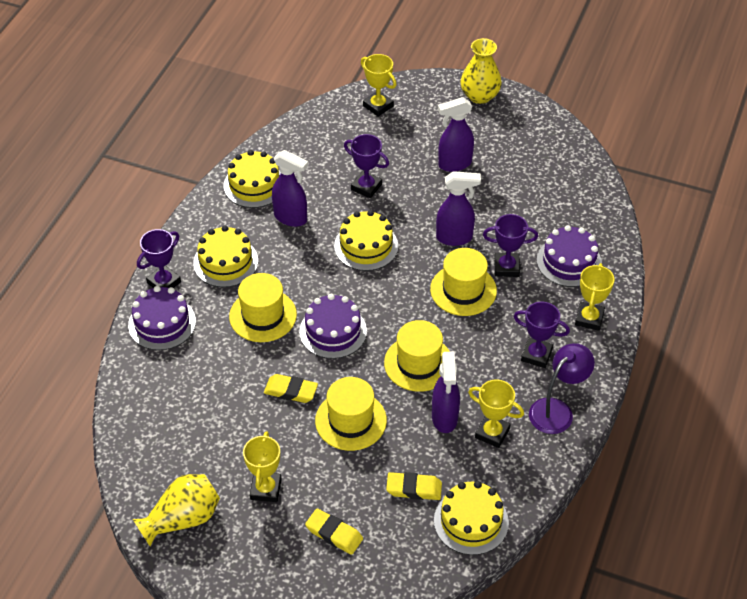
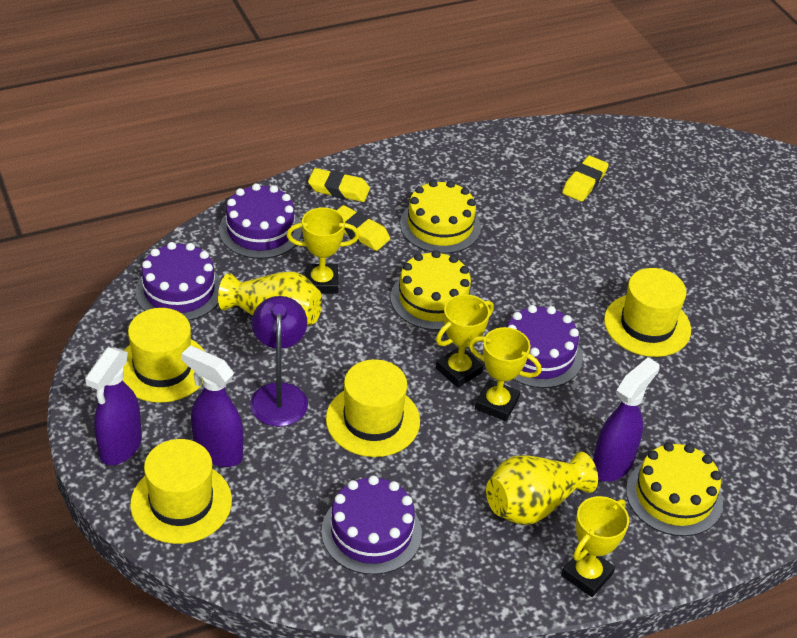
purple cake: [128,286,196,350] [299,294,367,359] [537,225,602,287] = 3 -> [135,242,221,321] [219,183,302,259] [321,475,422,575] [507,305,583,388] = 4
purple spray bottle: [272,150,308,227] [432,352,460,433] [436,171,481,246] [438,97,474,172] = 4 -> [85,347,142,465] [182,346,243,467] [593,357,660,482] = 3
purple trophy: [137,229,181,288] [344,134,389,198] [483,214,538,277] [513,302,570,368] = 4 -> none = 0
yellow cake: [193,226,258,287] [224,150,280,208] [334,210,398,271] [434,481,509,555] = 4 -> [391,250,476,330] [400,180,481,254] [626,442,723,536] = 3

